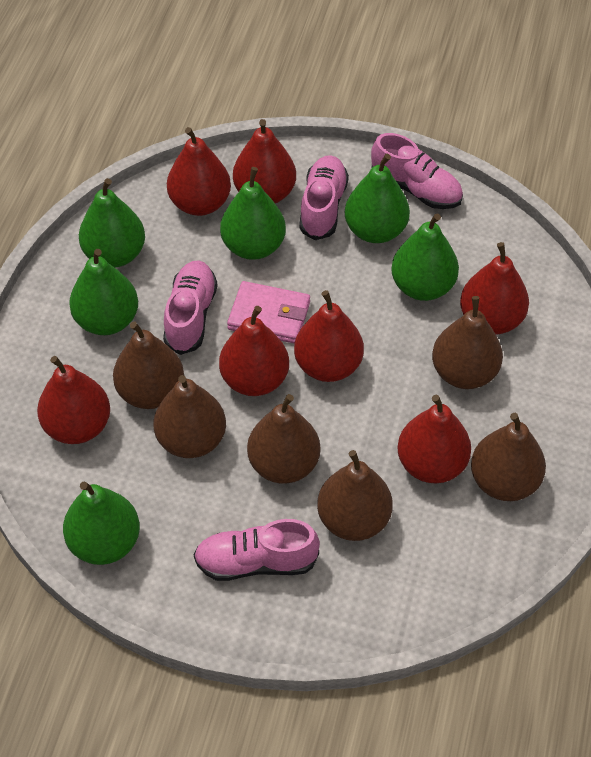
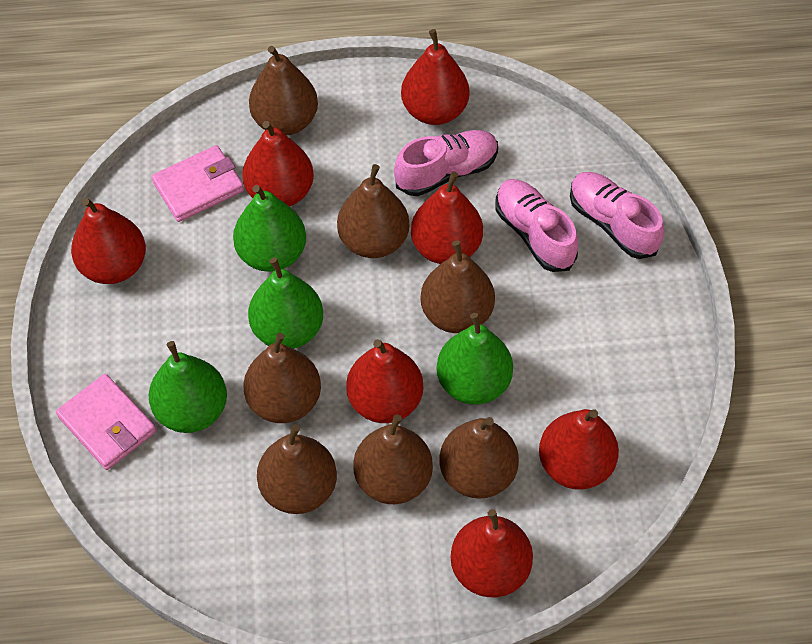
brown pear: [113,321,184,409] [154,375,226,458] [247,394,320,484] [317,450,393,541] [432,296,503,389] [471,413,546,501] = 6 -> [243,333,321,423] [249,46,318,136] [257,425,337,514] [337,164,409,258] [353,414,433,504] [420,240,495,333] [439,417,519,499] = 7
green pear: [63,482,140,565] [69,249,138,335] [79,178,145,268] [220,167,286,260] [345,154,410,243] [391,213,459,301] = 6 -> [149,341,227,433] [233,185,306,272] [248,257,323,349] [437,313,513,405] = 4
pink shoe: [163,260,218,355] [194,519,320,581] [299,155,349,240] [371,133,463,209] = 4 -> [394,130,498,196] [495,179,578,272] [570,172,664,259] = 3
pink wallet: [227,281,310,344] = 1 -> [56,374,156,470] [152,145,244,222] = 2

